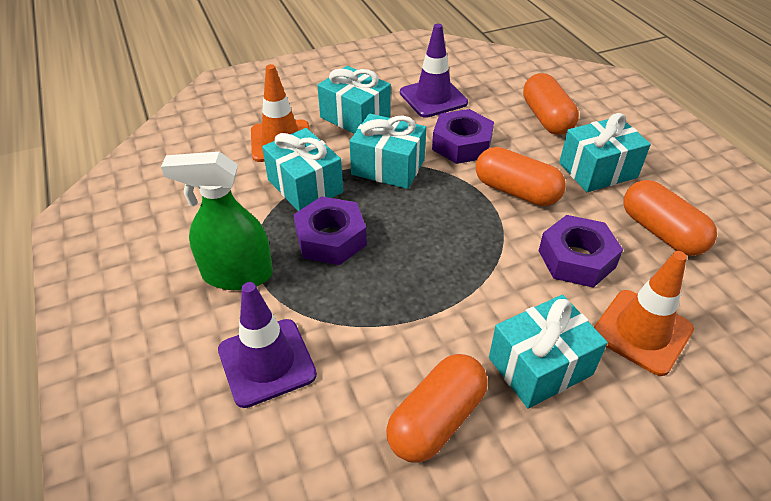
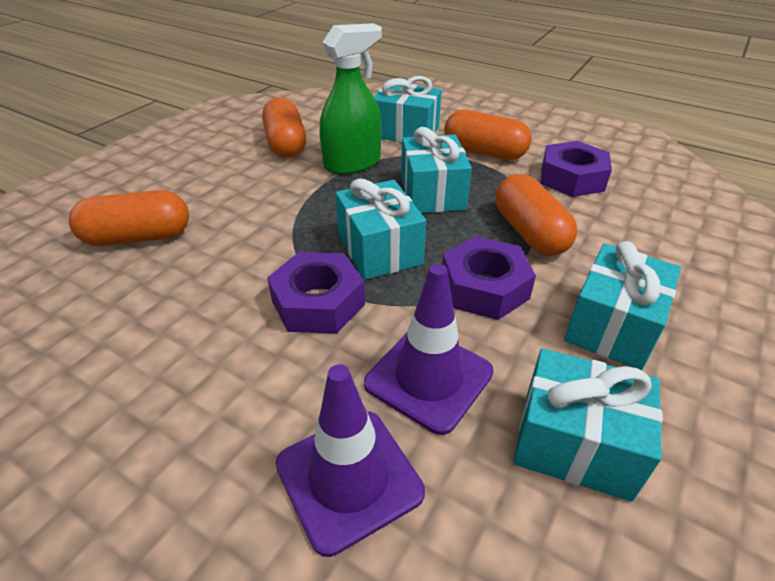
orange traffic cone: [251,64,310,162] [594,251,694,376] = 2 -> none = 0

